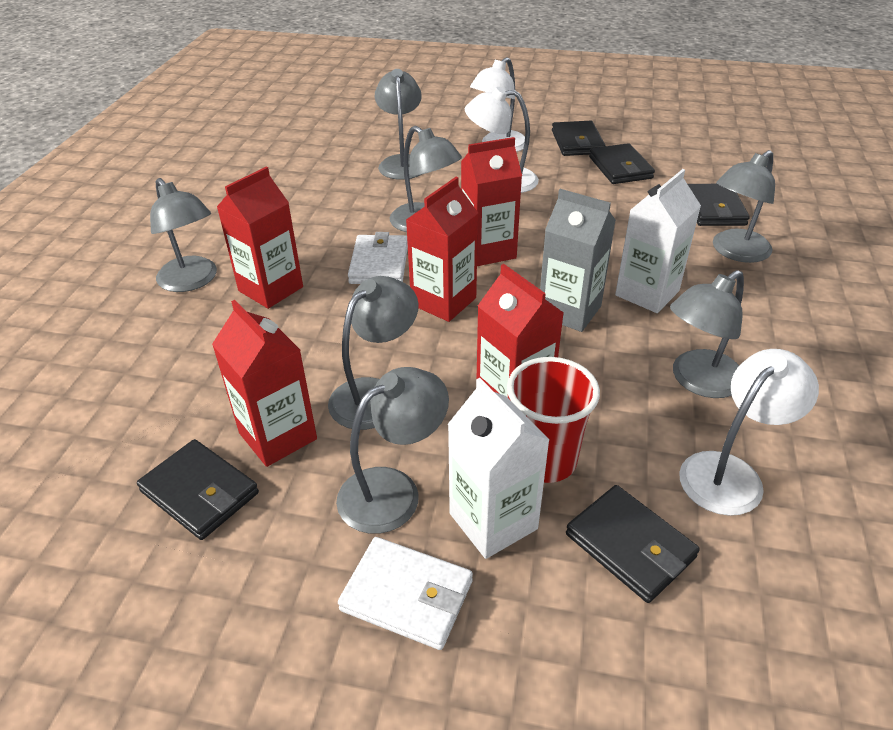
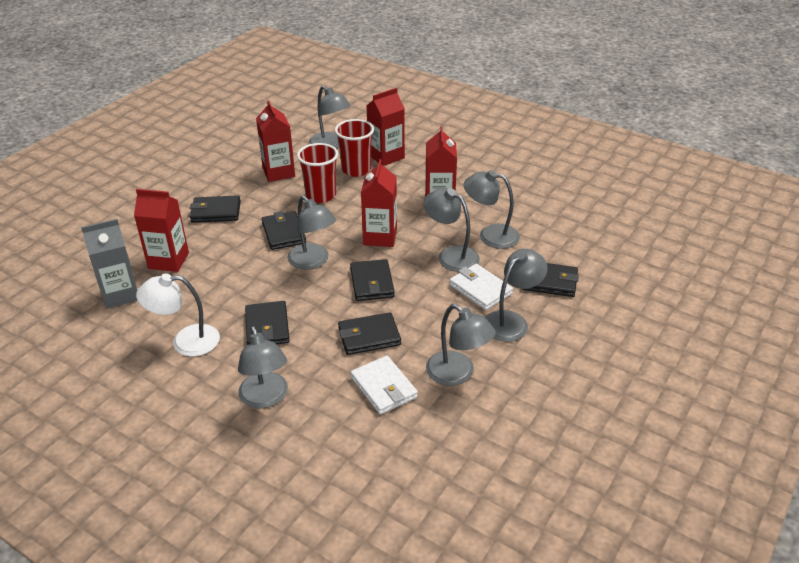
black wallet: [137,439,259,540] [552,121,605,156] [566,485,700,603] [589,143,655,184] [688,184,750,226] = 5 -> [190,195,241,223] [245,301,290,345] [262,211,306,250] [338,312,401,355] [350,259,395,301] [522,263,579,297] = 6
red cup: [507,357,600,483] = 1 -> [297,143,338,203] [335,119,374,177] = 2
white carton: [448,378,550,559] [615,169,701,313] = 2 -> none = 0
white lamp: [465,87,539,193] [470,57,525,152] [679,349,819,516] = 3 -> [136,274,220,356] = 1

